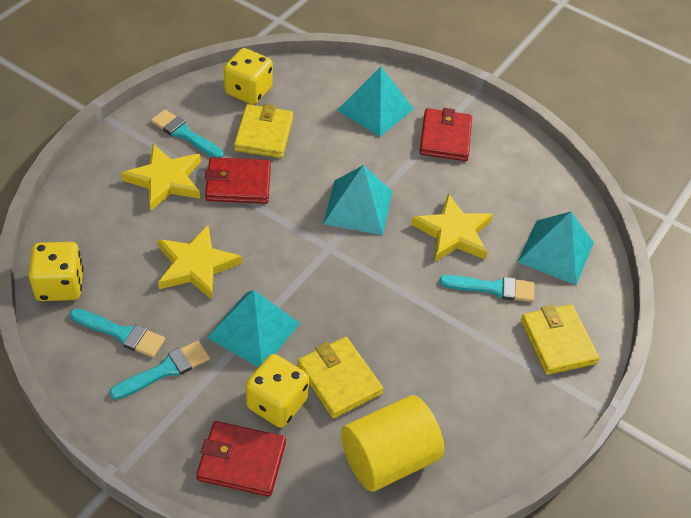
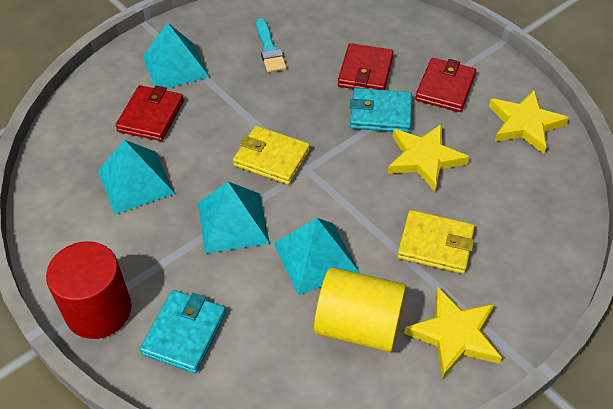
red cylinder: none = 0 -> [46,241,132,339] = 1
turquoise brush: [70,308,165,357] [109,340,210,400] [151,110,223,158] [439,275,534,302] = 4 -> [256,18,286,72] = 1
turquoise wallet: none = 0 -> [140,290,226,373] [350,88,412,133] = 2
yellow dice: [28,242,83,301] [224,48,273,105] [246,354,309,428] = 3 -> none = 0
yellow wallet: [234,104,293,158] [297,337,383,418] [521,304,599,375] = 3 -> [233,126,310,185] [397,210,475,274] = 2

